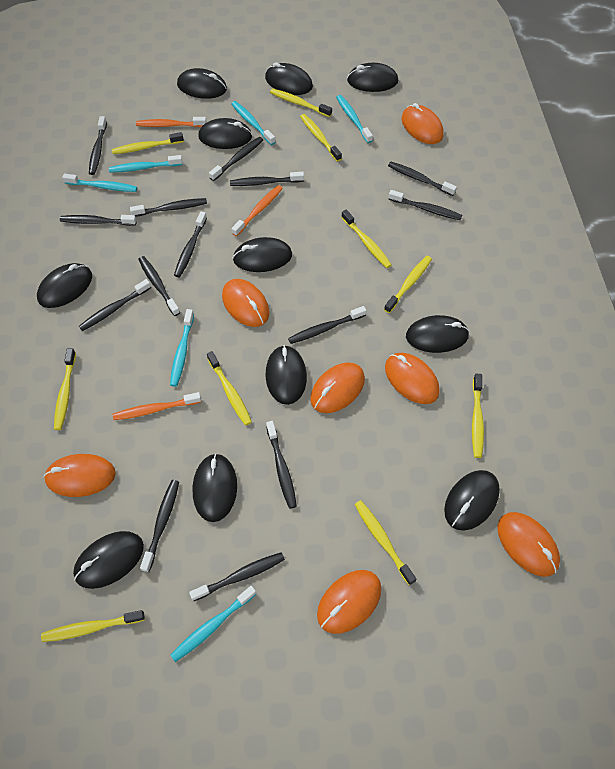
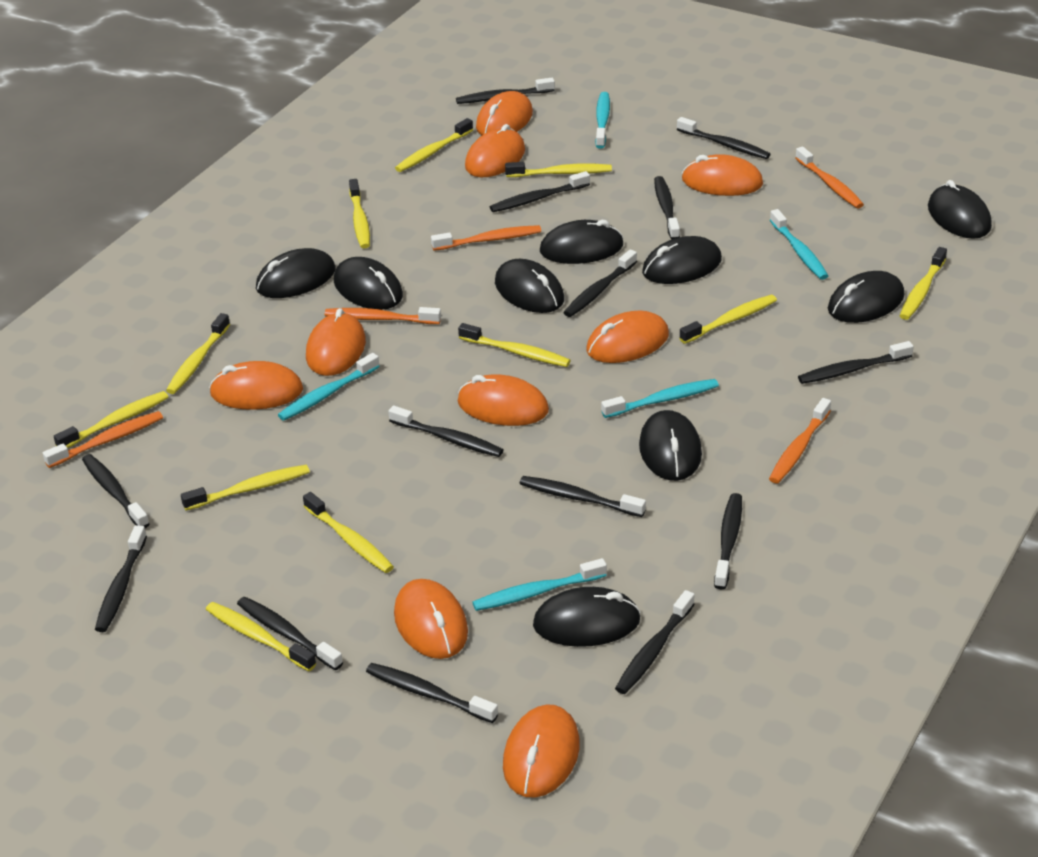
black mouse: [37,263,92,308] [73,531,144,589] [177,68,227,99] [193,453,237,522] [198,118,252,149] [233,237,292,272] [265,62,313,95] [265,345,307,405] [347,63,398,92] [406,315,470,353] [444,470,500,531] = 11 -> [256,248,336,298] [334,257,403,310] [495,259,564,313] [533,587,641,647] [540,220,624,264] [639,410,702,481] [642,236,722,284] [828,271,905,323] [928,180,992,239] = 9
orange mouse: [44,454,116,497] [222,279,270,327] [310,362,365,413] [317,570,382,634] [385,353,440,404] [401,103,444,144] [497,512,560,577] = 7 -> [209,361,303,410] [306,308,366,376] [394,579,468,659] [458,374,549,426] [465,124,525,177] [476,91,533,136] [503,705,580,798] [586,311,669,363] [682,154,763,196] = 9
orange toothbrush: [113,392,201,420] [136,117,207,127] [231,185,283,237] = 3 -> [43,411,163,468] [325,307,441,324] [431,225,541,251] [769,398,831,484] [795,147,864,208] = 5
turquoise toothbrush: [62,174,137,192] [109,155,182,173] [170,309,194,387] [170,586,256,662] [231,101,275,145] [336,95,373,143] = 6 -> [278,353,380,421] [472,558,607,611] [595,92,610,149] [601,379,719,418] [770,209,828,280] = 5
yellow toothbrush: [41,610,145,642] [54,348,76,430] [112,132,184,154] [207,351,252,425] [270,89,332,117] [300,114,342,162] [341,210,392,268] [355,500,416,585] [384,256,432,313] [472,373,484,458] = 10 -> [54,391,169,448] [166,313,230,394] [181,465,310,510] [206,602,316,671] [303,492,394,573] [349,179,370,248] [395,118,473,172] [458,323,571,367] [505,162,612,177] [679,295,777,344] [900,247,947,320] = 11

